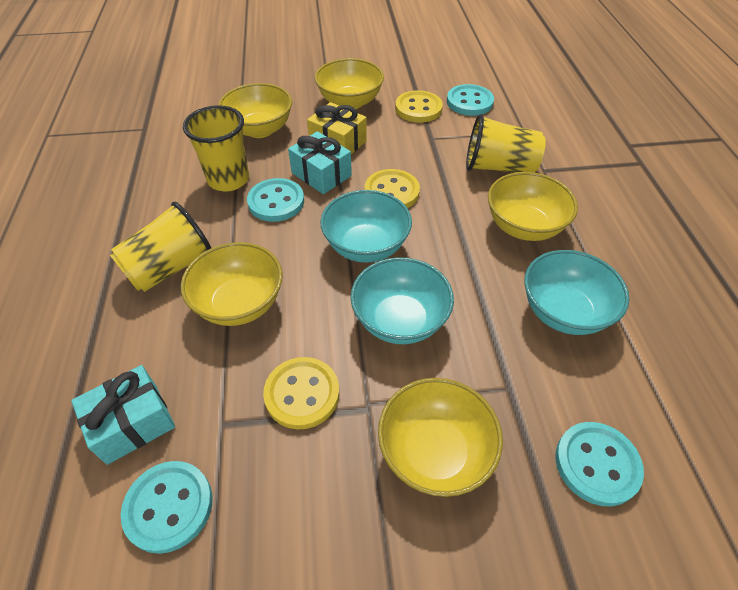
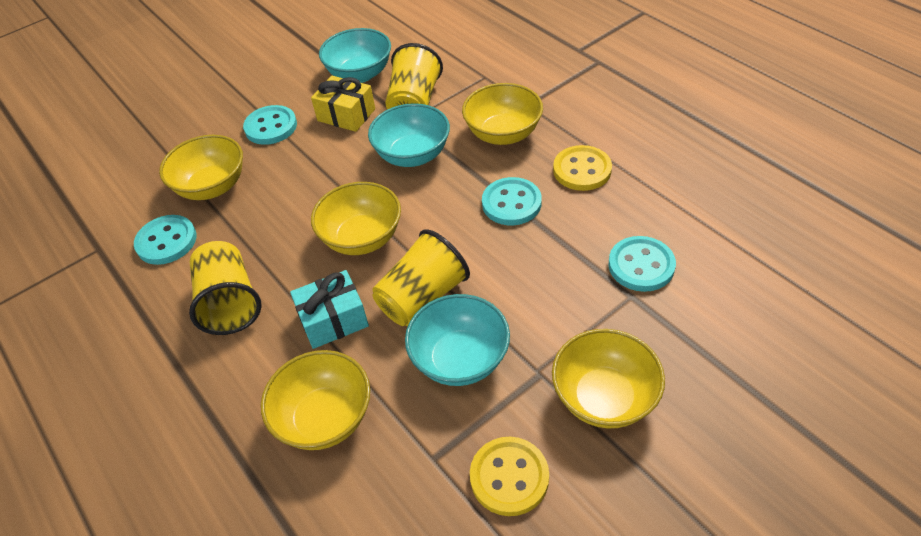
turquoise gift: [71,365,175,465] [288,131,352,194] = 2 -> [290,270,369,349] = 1
yellow button: [263,357,339,429] [364,169,420,208] [395,90,443,123] = 3 -> [470,437,549,516] [553,145,612,191] = 2

